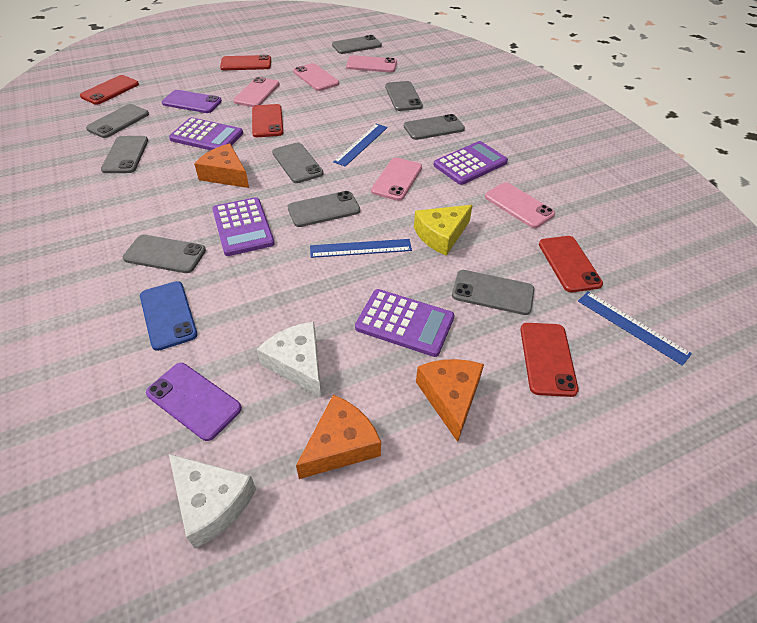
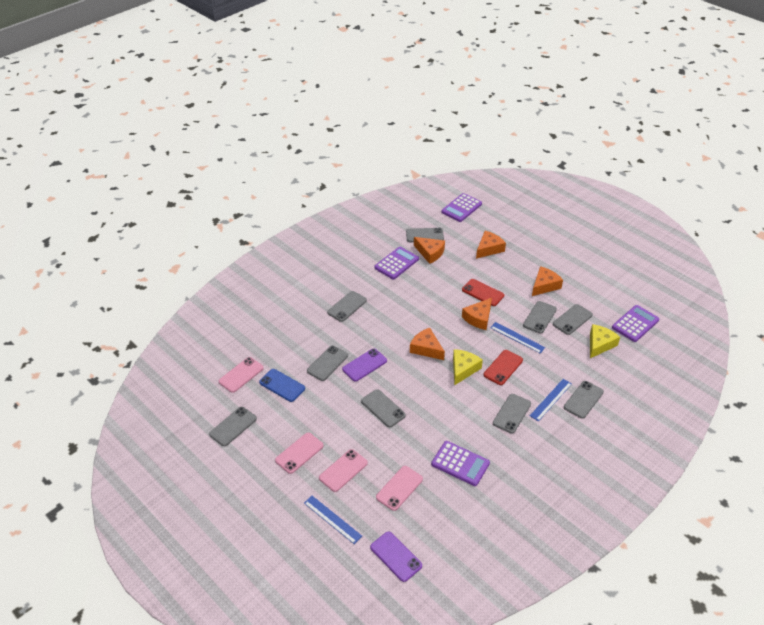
orange cheese: [194,143,249,188] [296,395,381,479] [416,359,484,442] = 3 -> [410,328,445,360] [414,237,445,264] [462,298,492,330] [476,231,506,259] [532,266,563,296] = 5
pink phone: [233,77,280,107] [293,63,339,91] [346,55,397,73] [371,158,422,201] [485,182,555,228] = 5 -> [219,357,264,393] [275,433,324,474] [319,449,368,492] [376,466,423,511] = 4
red phone: [80,75,139,105] [220,55,271,70] [252,104,283,137] [520,323,579,397] [539,236,603,292] = 5 -> [462,279,504,306] [484,350,523,385] = 2
white cheese: [169,454,256,548] [257,322,321,397] = 2 -> none = 0
yellow cheese: [414,205,473,256] = 1 -> [453,349,483,385] [590,324,620,358] = 2

